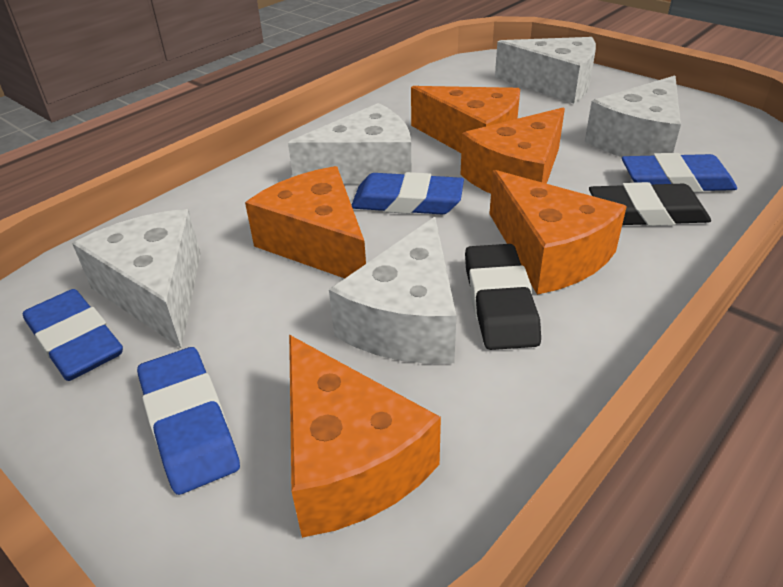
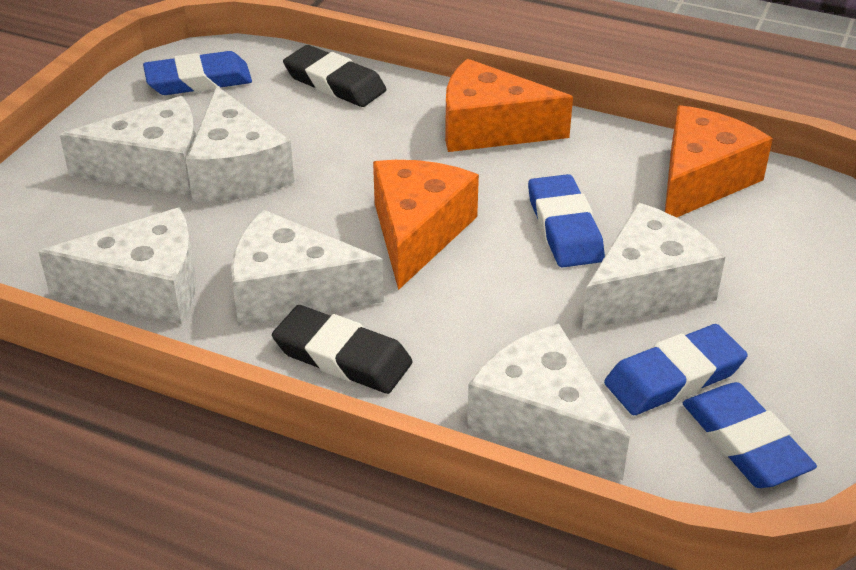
orange cheese: [245,166,366,278] [289,335,441,538] [411,86,520,153] [460,107,565,194] [489,170,627,295] = 5 -> [373,160,479,290] [445,59,573,152] [665,105,773,218] = 3
white cheese: [72,209,201,349] [288,103,411,184] [329,217,456,364] [495,37,596,104] [585,75,681,157] = 5 -> [38,207,196,324] [59,96,196,195] [186,86,294,201] [231,210,384,326] [467,323,630,480] [582,203,725,330] = 6

